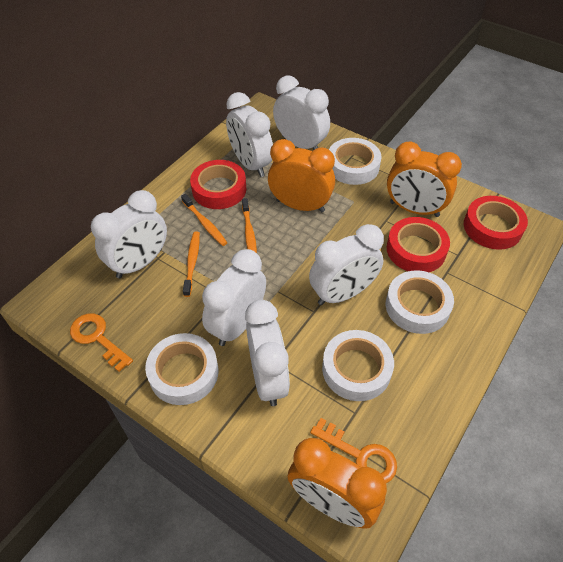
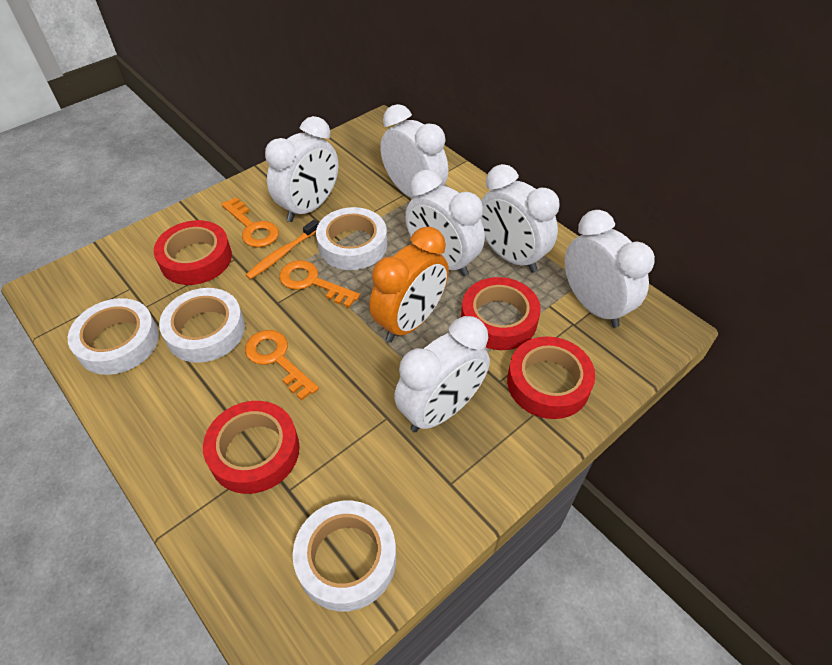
orange clock: [268,139,335,212] [287,438,387,529] [387,141,462,217] = 3 -> [369,227,449,342] = 1
orange key: [70,313,133,372] [310,418,397,483] = 2 -> [221,197,279,247] [245,330,319,401] [279,260,360,308] = 3
orange toothbrush: [181,194,227,246] [183,231,200,297] [242,198,257,253] = 3 -> [245,220,318,280] = 1
red tape: [190,160,246,209] [387,217,450,272] [464,196,528,250] = 3 -> [154,220,232,285] [203,401,300,494] [461,277,541,350] [507,337,595,419] = 4

